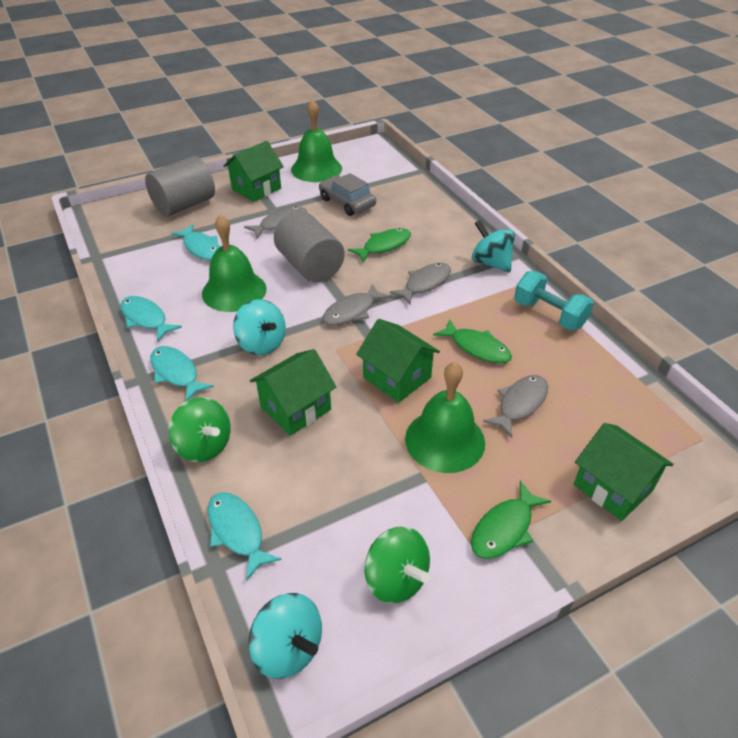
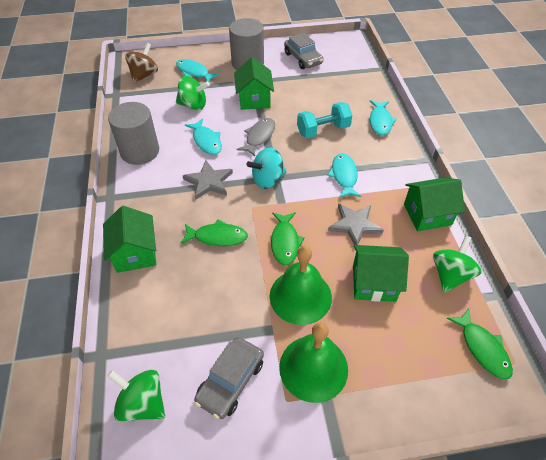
brown spinning top: none = 0 -> [125,43,158,83] = 1
green bell: [202,214,267,312] [291,99,342,182] [405,362,485,473] = 3 -> [270,246,332,325] [279,322,348,403] = 2
green spinning top: [169,397,231,462] [364,526,430,604] = 2 -> [107,370,165,422] [176,76,210,110] [433,235,481,292] = 3
grey car: [319,173,376,216] = 1 -> [194,337,264,419] [284,32,323,69] = 2
grey fish: [244,207,307,238] [322,284,391,325] [390,263,451,304] [483,375,548,438] = 4 -> [237,118,275,156] = 1
grey star: none = 0 -> [183,160,233,200] [328,203,384,245] = 2
turquoise spinning top: [233,299,286,355] [249,593,322,679] [472,220,515,273] = 3 -> [246,147,286,189] = 1

